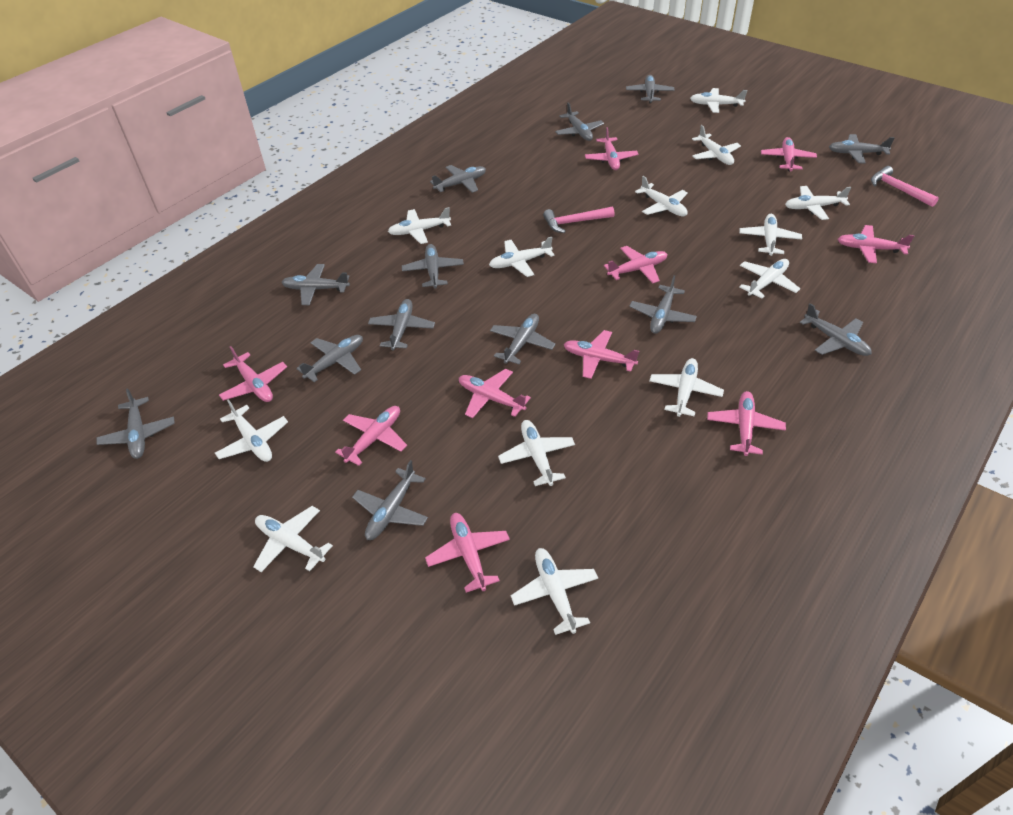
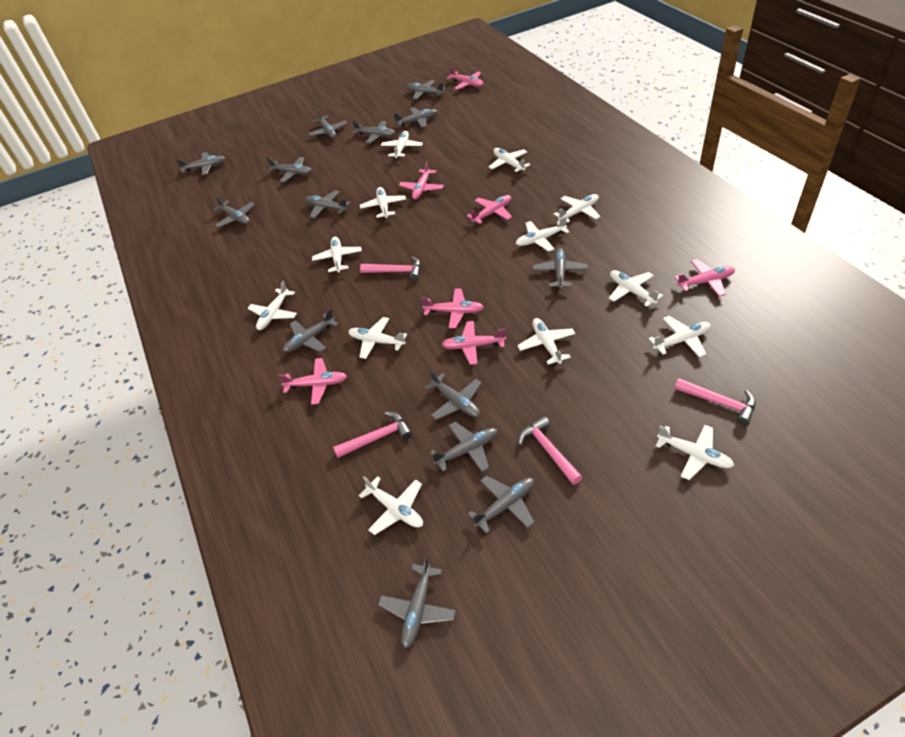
grey plane: [96,389,175,459] [281,264,350,305] [296,335,363,382] [352,460,428,540] [368,299,435,351] [402,244,464,289] [430,165,486,193] [490,314,556,364] [555,103,604,141] [626,75,674,103] [629,275,697,334] [799,303,872,356] [829,134,894,164] = 13 -> [176,152,226,175] [213,196,255,227] [267,157,311,182] [283,309,338,352] [305,190,351,218] [308,110,347,138] [352,121,395,143] [378,557,456,648] [394,107,438,128] [407,80,446,99] [425,370,482,420] [430,421,498,472] [468,476,535,534] [533,248,588,289] = 14
pink hammer: [543,207,614,233] [871,166,939,207] = 2 -> [333,411,412,458] [360,256,421,281] [518,416,582,485] [675,378,756,426] = 4
pink plane: [219,346,287,402] [335,406,407,466] [425,513,510,593] [459,369,531,418] [564,330,639,379] [585,127,638,170] [604,246,668,283] [707,391,786,456] [761,137,817,171] [838,225,914,264] = 10 -> [278,358,347,405] [399,161,444,200] [421,289,484,328] [441,321,506,365] [447,67,483,90] [467,195,512,224] [674,259,735,297] = 7

